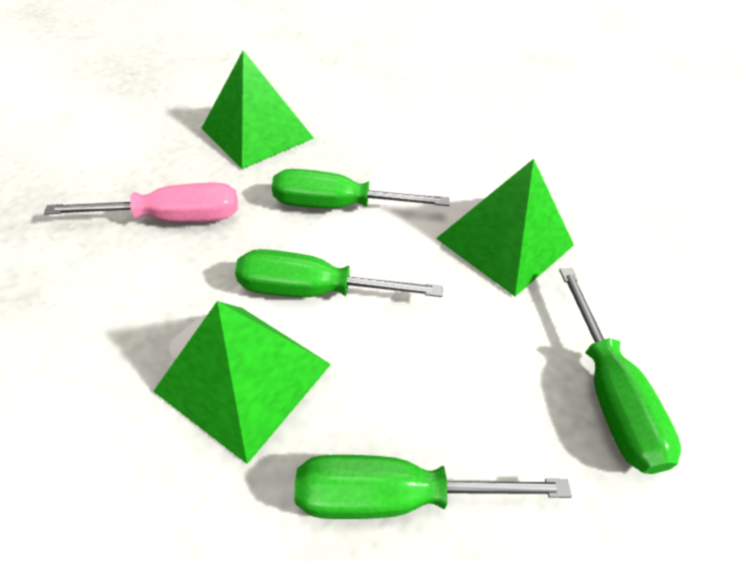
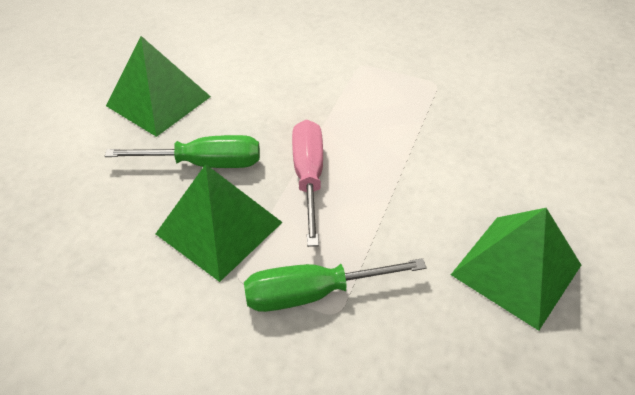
green screwdriver: [235,249,443,297] [272,169,450,208] [294,455,572,519] [559,268,681,474] = 4 -> [105,135,260,168] [244,258,427,312] = 2

